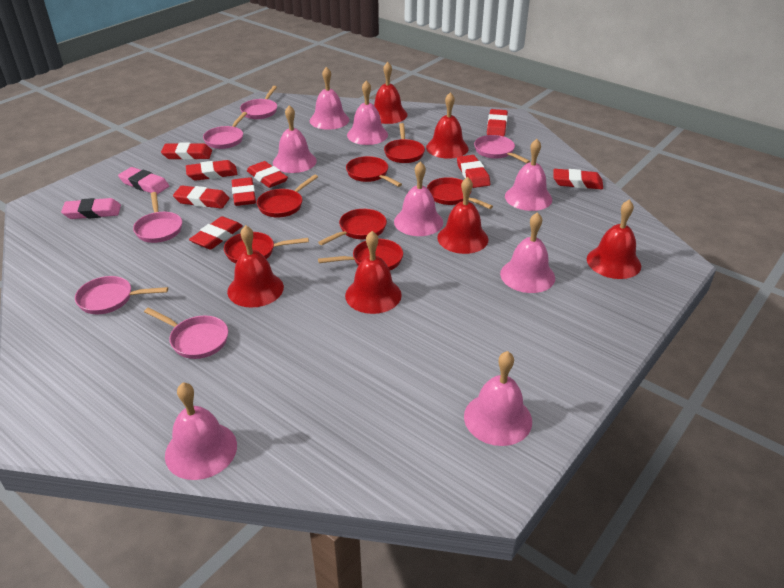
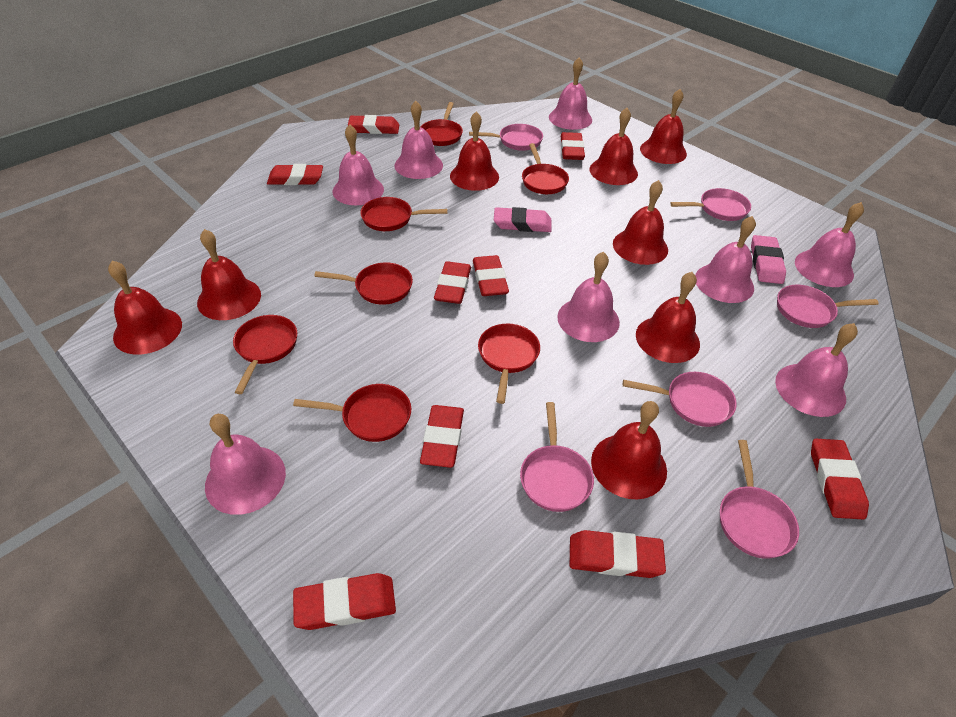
red bell: [227,225,284,308] [345,231,402,314] [374,62,408,124] [426,92,469,159] [437,177,489,254] [587,199,641,279] = 6 -> [108,261,182,355] [197,229,261,320] [450,112,499,191] [590,108,638,185] [591,401,667,500] [613,180,668,265] [636,272,700,363] [640,89,687,164] = 8

